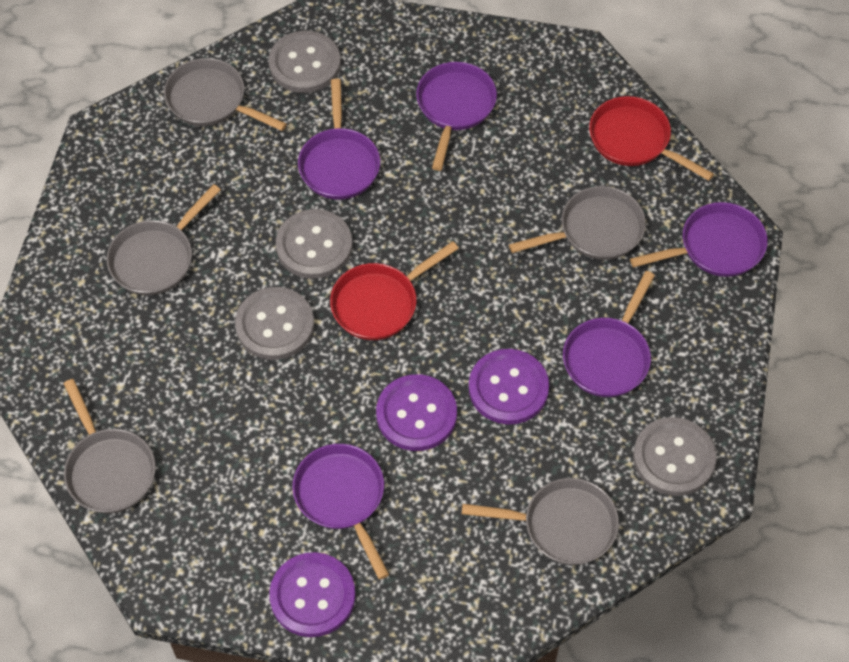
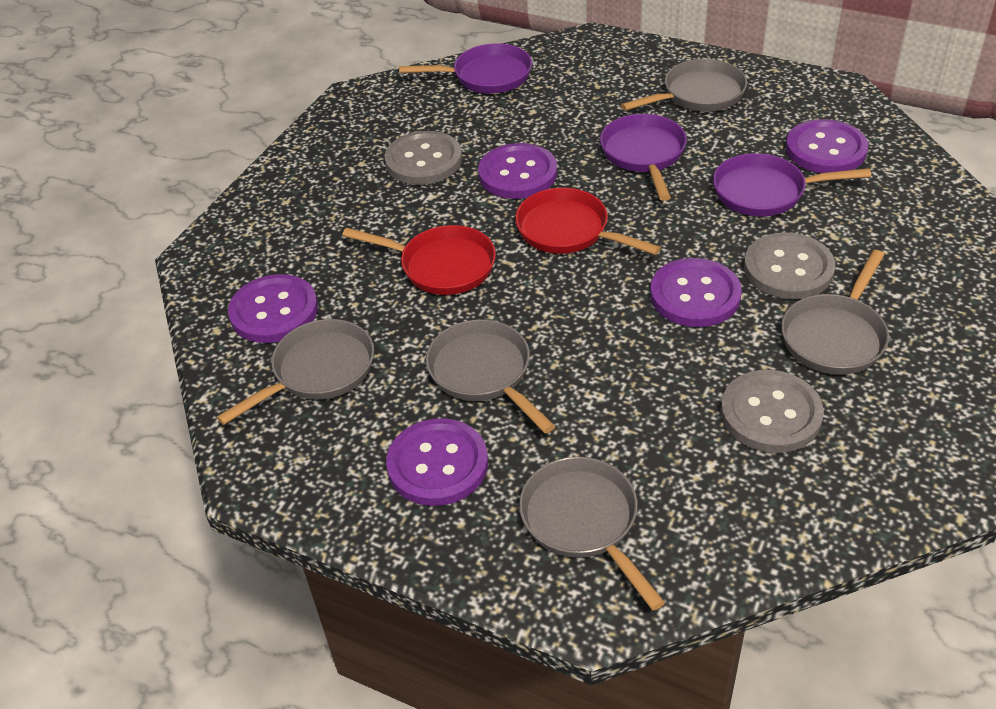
grey button: [235,287,314,360] [269,31,341,93] [276,209,353,279] [633,417,716,496] = 4 -> [385,131,462,185] [721,370,824,453] [744,232,835,299] = 3
purple button: [269,552,355,637] [376,374,457,451] [469,349,549,425] = 3 -> [228,274,318,343] [386,418,488,506] [478,143,557,199] [650,258,742,327] [786,119,868,173] = 5
purple pan: [292,444,389,580] [298,79,380,200] [416,62,497,171] [563,271,655,397] [630,202,768,277] = 5 -> [399,43,532,94] [600,114,687,201] [713,153,871,217] = 3

